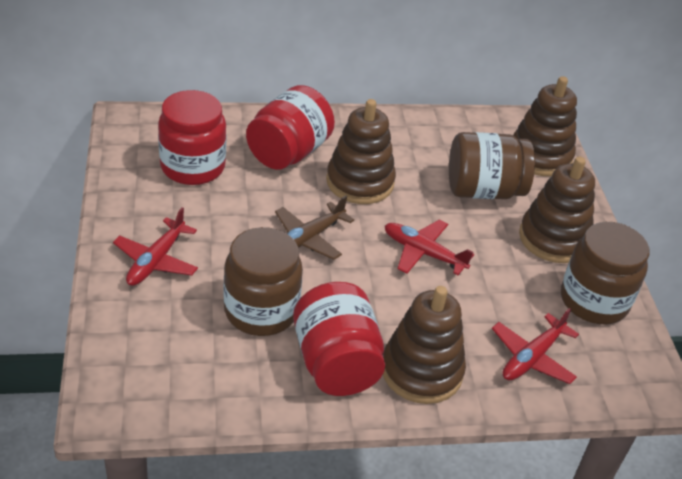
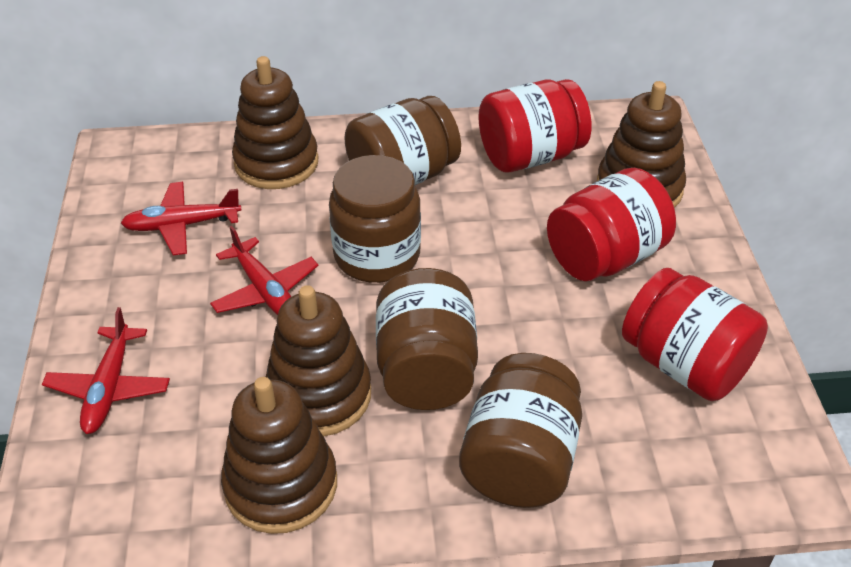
brown jar: [223,227,303,336] [449,132,535,199] [561,222,650,325] = 3 -> [329,155,421,283] [345,96,461,185] [376,268,478,410] [459,353,582,508] = 4
brown plane: [275,196,354,260] = 1 -> none = 0

